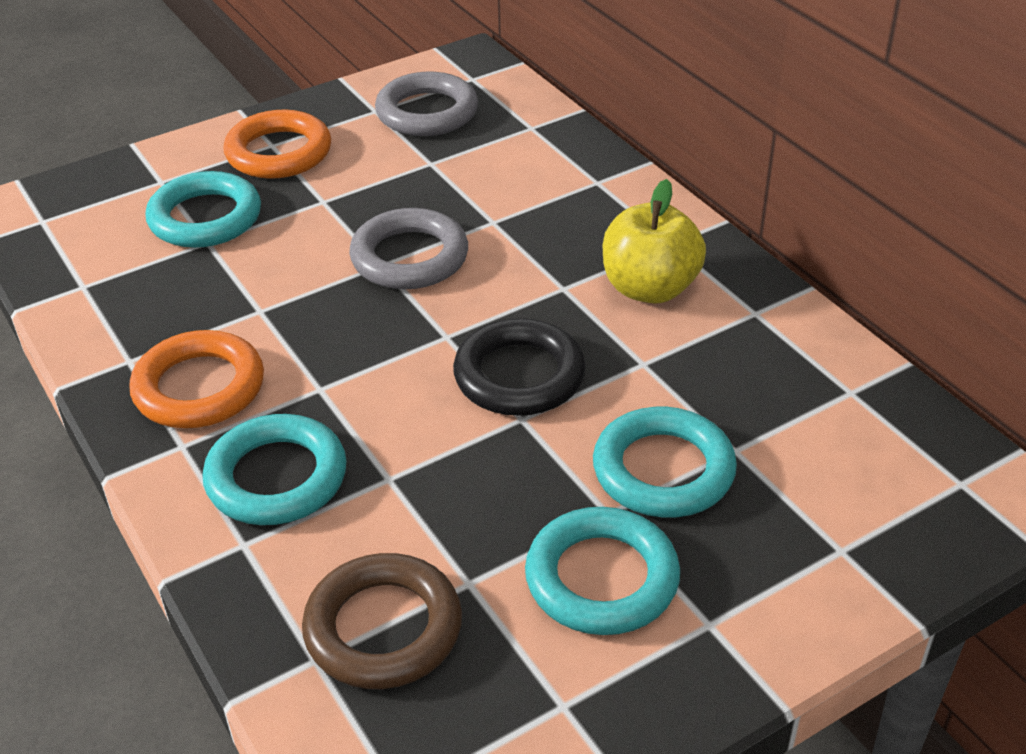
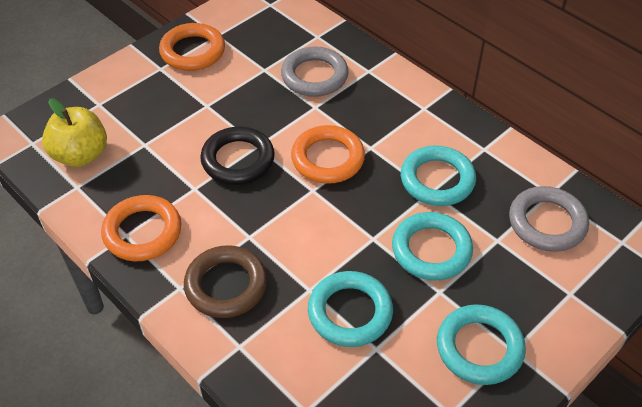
orange ring: [129,330,264,428] [223,110,331,179] = 2 -> [101,195,181,261] [159,23,225,71] [291,125,365,184] = 3

